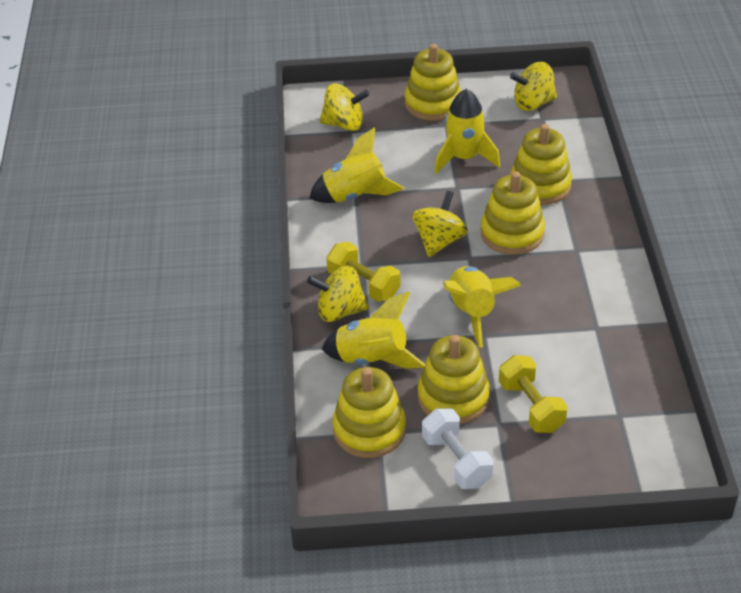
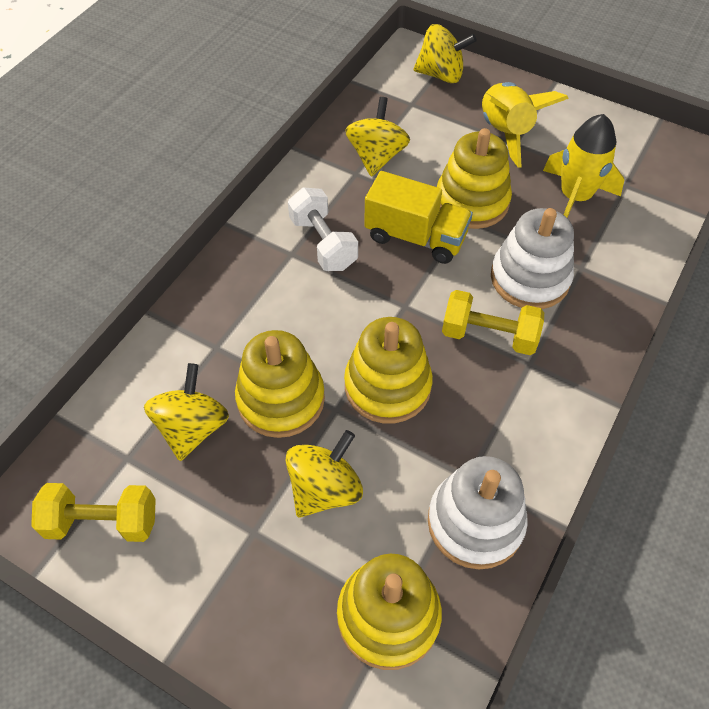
white stacking toy: none = 0 -> [428,456,528,569] [491,208,574,309] = 2
yellow rocket: [309,128,404,203] [321,292,425,369] [434,89,500,174] [443,266,521,348] = 4 -> [482,82,569,168] [543,114,624,218] = 2
yellow stacking toy: [332,367,406,458] [405,44,461,121] [418,335,490,424] [481,172,545,255] [510,124,572,205] = 5 -> [235,330,325,438] [337,554,442,670] [344,317,433,424] [437,128,512,229] = 4
yellow truck: none = 0 -> [364,171,473,264] = 1

